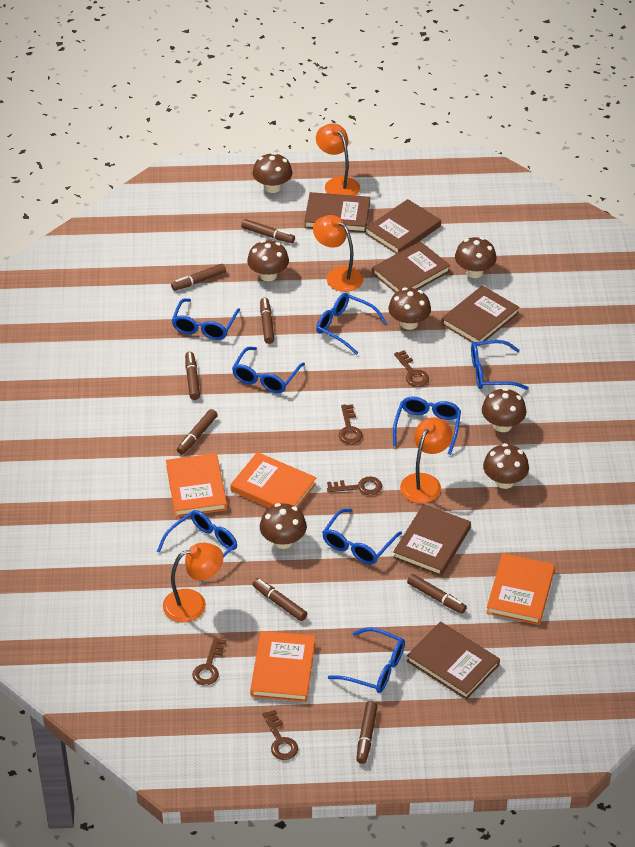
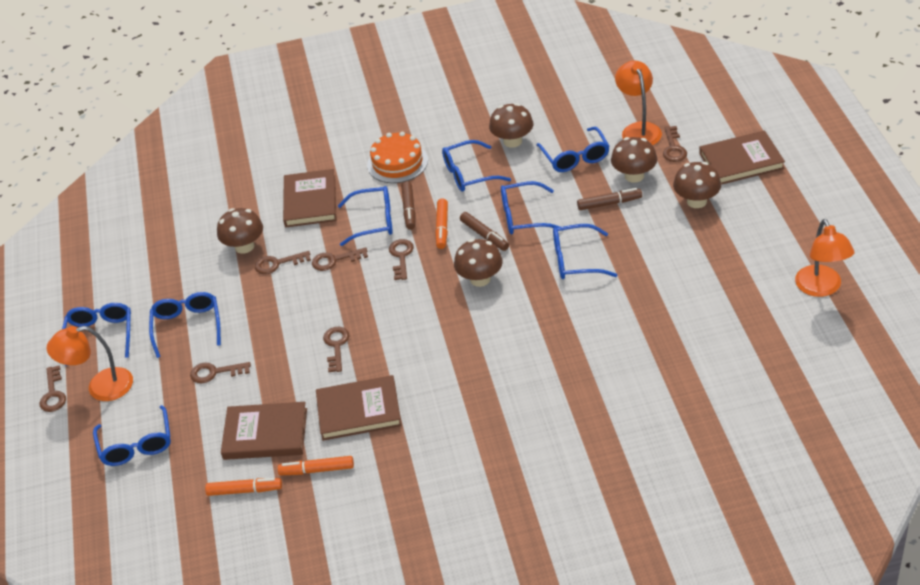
brown book: [304,192,370,233] [366,199,441,254] [372,241,451,293] [393,504,471,576] [407,622,500,700] [441,285,519,347] = 6 -> [221,402,307,460] [283,169,336,227] [316,375,402,441] [699,130,785,185] = 4
brown key: [192,637,226,685] [263,710,298,760] [327,476,382,495] [339,404,363,444] [394,350,429,387] = 5 -> [39,365,66,412] [190,362,251,384] [255,251,311,274] [312,248,368,271] [323,327,349,372] [389,239,414,280] [663,126,687,162] = 7
brown marker: [171,264,226,291] [177,409,218,455] [185,352,200,400] [241,219,295,243] [252,578,307,621] [260,298,274,344] [356,701,378,764] [407,574,467,614] = 8 -> [401,181,416,230] [460,212,509,251] [577,188,642,210] = 3
brown mushroom: [247,240,289,281] [253,152,292,193] [260,503,307,549] [388,288,431,330] [455,237,496,278] [482,388,526,432] [483,443,529,489] = 7 -> [217,208,263,254] [454,239,503,287] [489,103,533,148] [611,137,657,183] [673,162,721,208] = 5
orange book: [166,453,227,517] [230,452,317,508] [250,631,315,702] [486,553,555,625] = 4 -> none = 0
orange cake: none = 0 -> [367,131,428,183] = 1
orange lamp: [163,543,223,623] [313,215,364,292] [316,123,360,196] [400,417,452,503] = 4 -> [47,326,133,401] [615,61,662,145] [795,219,855,297] = 3
orange marker: none = 0 -> [205,478,282,496] [278,456,354,475] [435,198,448,249] = 3

